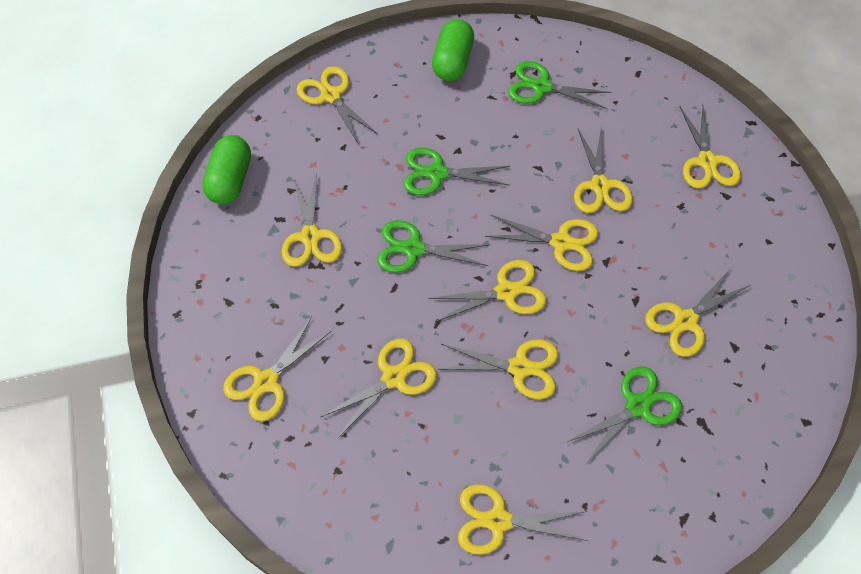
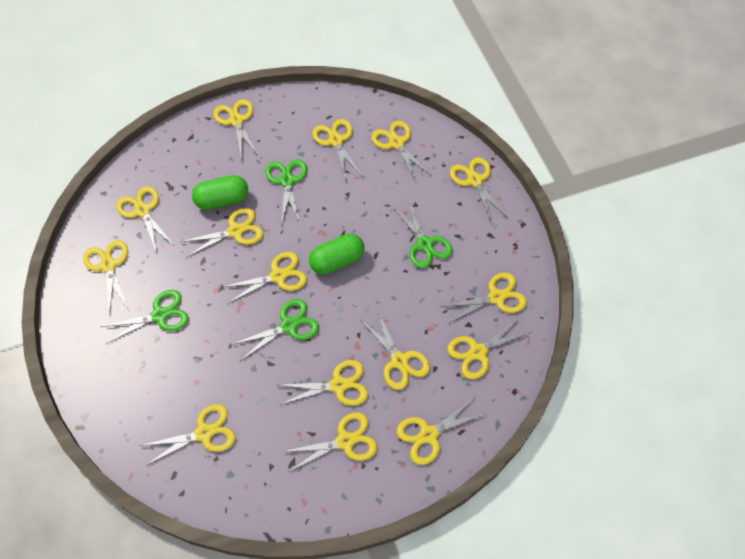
yellow scissors: [223,317,331,421] [282,173,342,267] [297,66,379,143] [321,339,437,438] [428,260,547,322] [438,339,558,399] [458,484,588,555] [485,215,598,271] [574,126,633,213] [645,269,750,357] [679,106,741,189] = 11 -> [83,240,128,315] [116,186,173,253] [140,404,236,466] [181,208,263,257] [213,99,259,158] [223,252,307,304] [279,360,368,406] [282,412,378,472] [312,119,363,180] [360,311,430,390] [372,121,431,181] [397,397,487,465] [441,273,527,324] [447,317,531,379] [450,157,508,224] = 15

